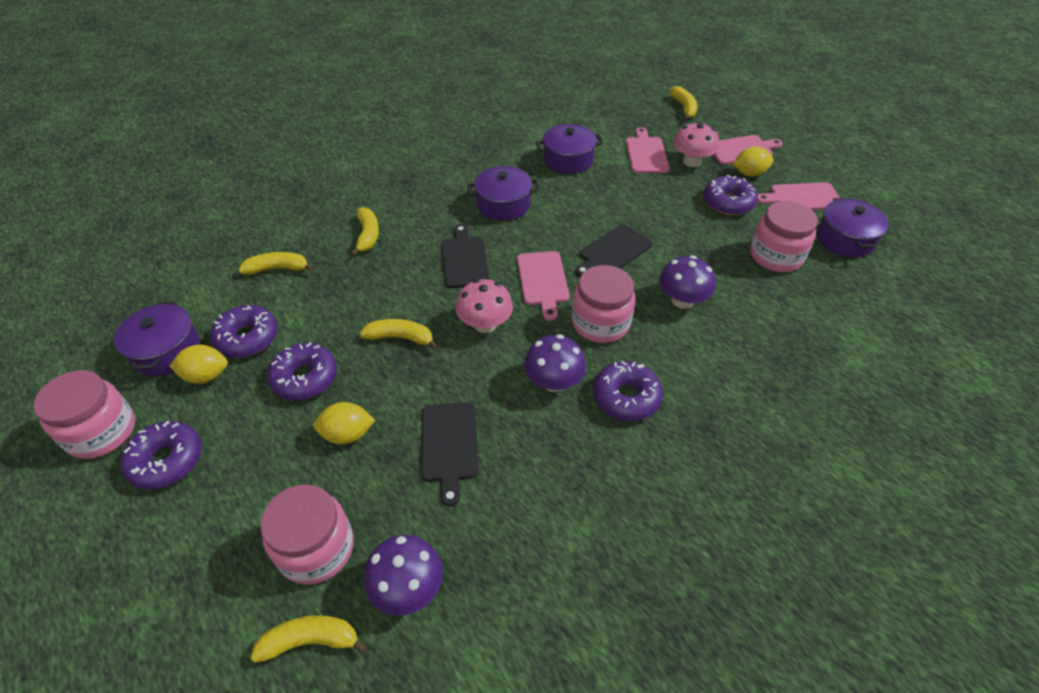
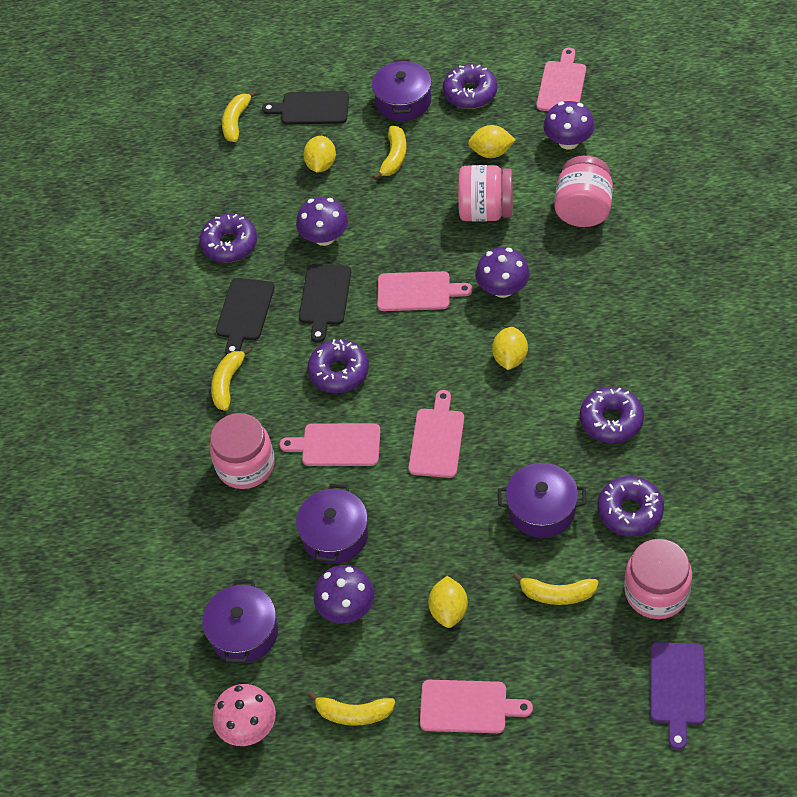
pink cutting board: [517,251,570,321] [626,127,670,173] [713,135,783,165] [757,182,840,210] = 4 -> [280,423,380,466] [377,271,472,311] [408,390,464,478] [420,680,533,733] [536,48,586,111] = 5
pink mushroom: [456,279,513,333] [673,122,719,167] = 2 -> [212,684,276,746] = 1
purple cutting board: none = 0 -> [650,642,705,750] = 1
purple mushroom: [364,535,443,616] [524,334,586,392] [659,256,716,309] = 3 -> [296,197,348,246] [314,565,374,624] [476,247,530,298] [543,101,595,149] = 4
yellow lemon: [170,345,228,384] [313,402,375,444] [733,146,774,177] = 3 -> [303,136,336,173] [428,576,468,628] [468,125,515,158] [492,327,528,370] = 4

